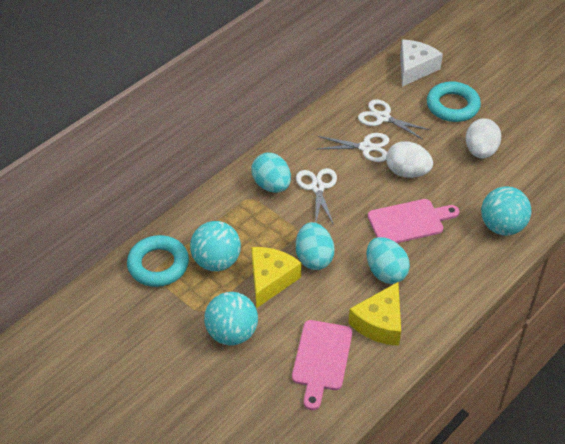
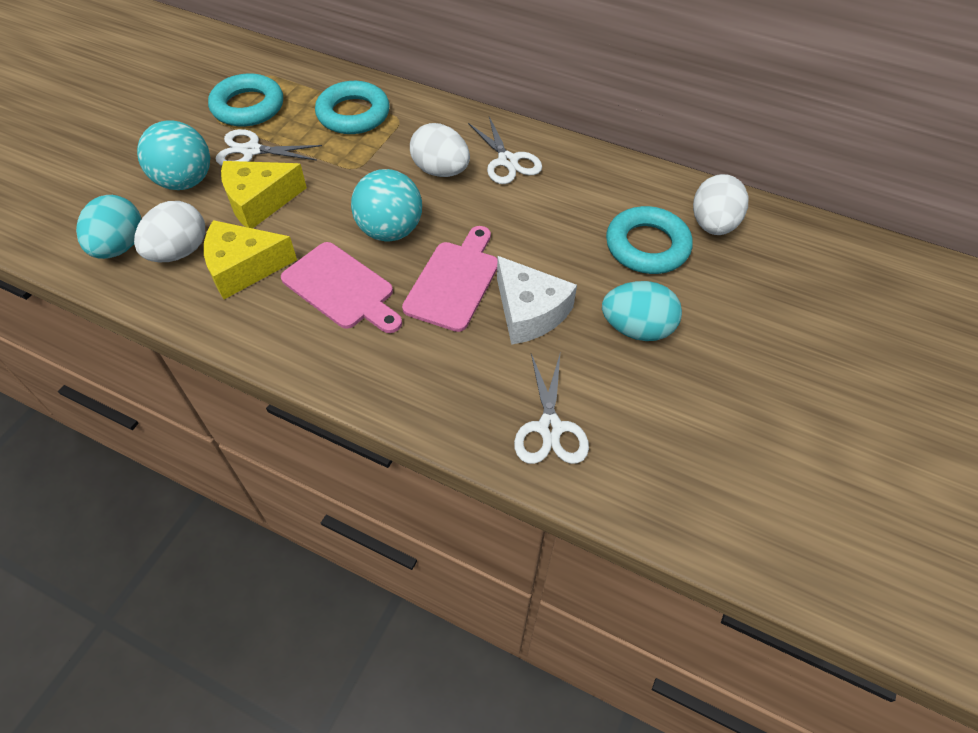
turquoise ball: [190,221,241,271] [204,292,258,345] [481,186,531,236] = 3 -> [137,120,210,190] [351,169,422,242] = 2
turquoise egg: [251,153,291,193] [296,222,335,270] [367,237,410,284] = 3 -> [76,195,141,259] [602,281,682,341] = 2
turquoise ring: [127,235,189,287] [427,81,481,122] = 2 -> [208,73,283,126] [315,81,390,134] [606,206,693,274] = 3
white egg: [386,141,433,178] [466,118,501,158] = 2 -> [134,201,205,262] [410,123,470,177] [693,174,748,235] = 3

